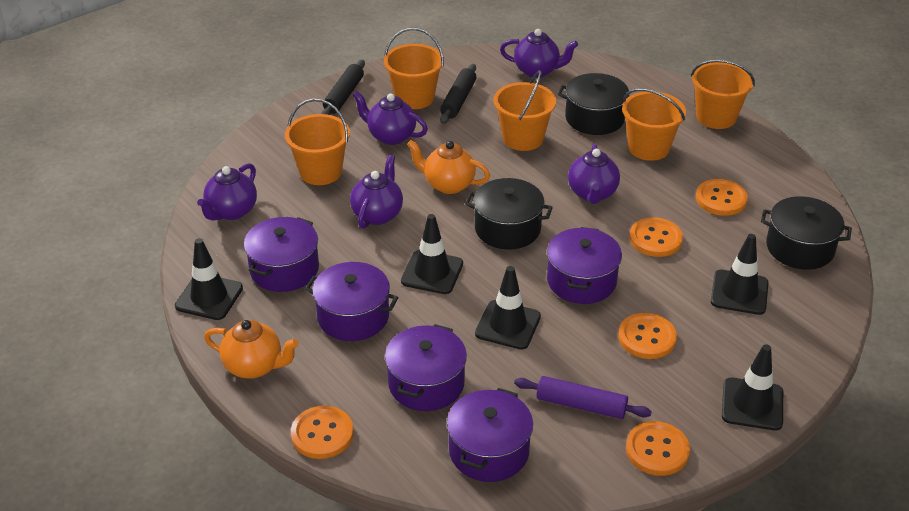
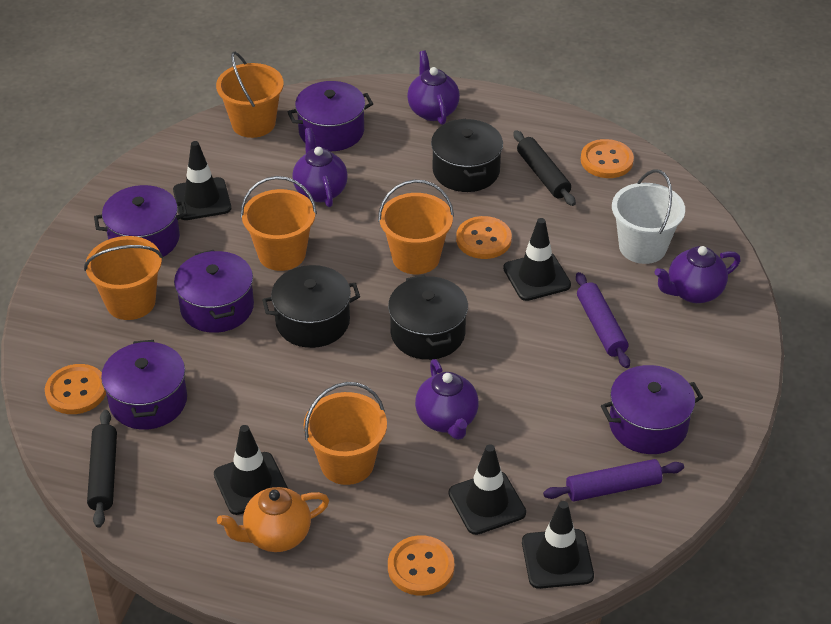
orange button: [291,406,354,459] [618,313,677,359] [626,421,690,476] [629,217,683,257] [696,179,748,216] = 5 -> [45,364,106,414] [388,535,454,596] [456,216,512,259] [581,139,634,178] = 4
orange teapot: [204,320,299,379] [407,140,490,194] = 2 -> [217,487,329,552] = 1
purple rolling pin: [514,376,652,419] = 1 -> [543,459,684,501] [576,272,630,368] = 2
purple teapot: [197,163,257,220] [350,155,403,229] [353,91,428,145] [500,29,578,78] [568,144,620,204] = 5 -> [292,128,348,207] [407,51,460,125] [415,359,479,440] [654,246,740,303] = 4
white bucket: none = 0 -> [612,169,685,264] = 1

